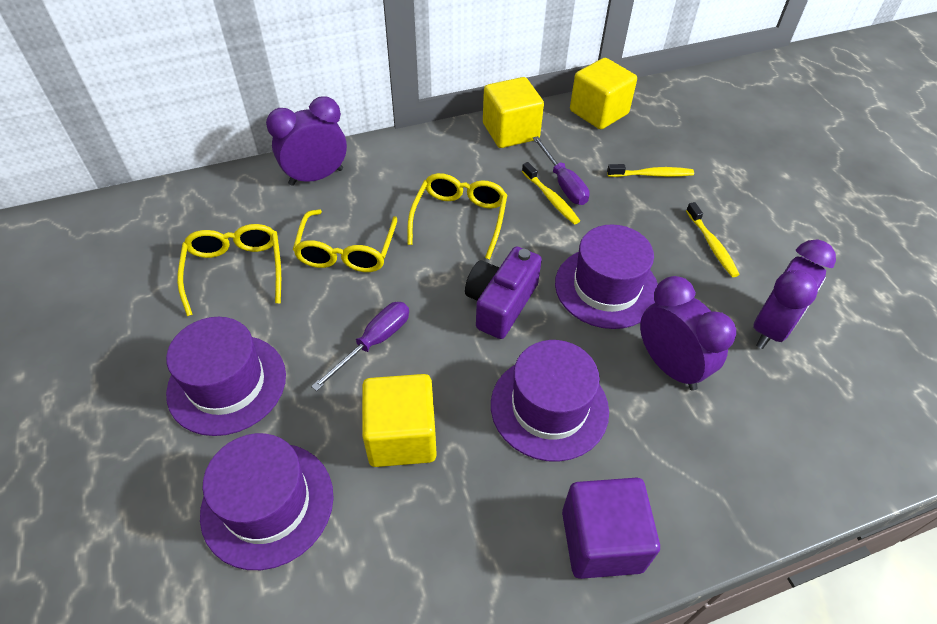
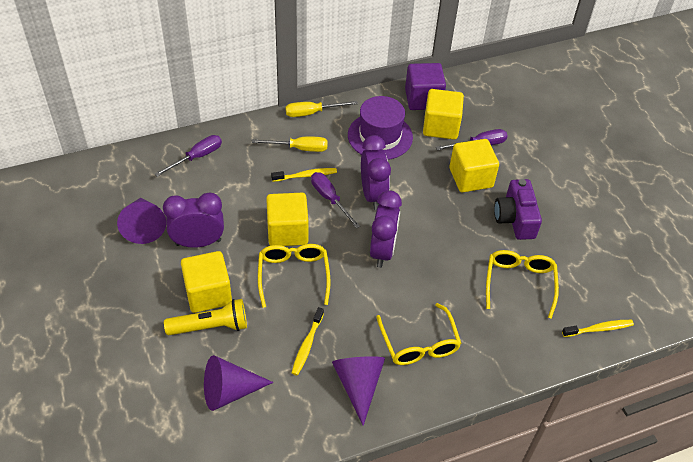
purple cone: none = 0 -> [117,198,166,244] [204,355,273,411] [332,356,385,426] = 3
purple hat: [166,317,286,436] [200,433,333,570] [491,340,609,462] [555,224,658,329] = 4 -> [348,96,413,160] = 1
purple screwdriver: [311,302,409,391] [533,136,590,205] = 2 -> [155,135,222,177] [311,172,360,228] [436,129,507,150] = 3
yellow cube: [362,374,437,467] [483,77,544,148] [570,58,637,130] = 3 -> [181,251,232,313] [266,193,308,246] [423,89,464,140] [449,139,499,192] = 4
yellow flashlight: none = 0 -> [164,299,247,335] = 1
yellow screwdriver: none = 0 -> [252,137,328,152] [285,101,358,117] = 2

